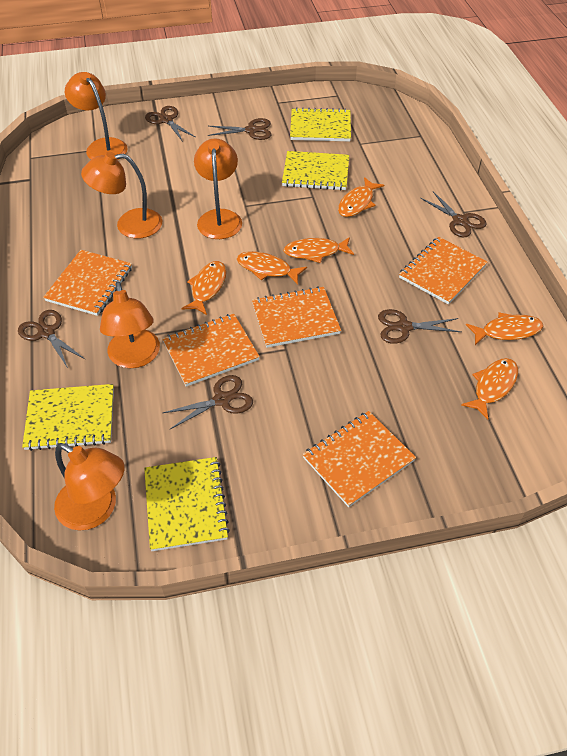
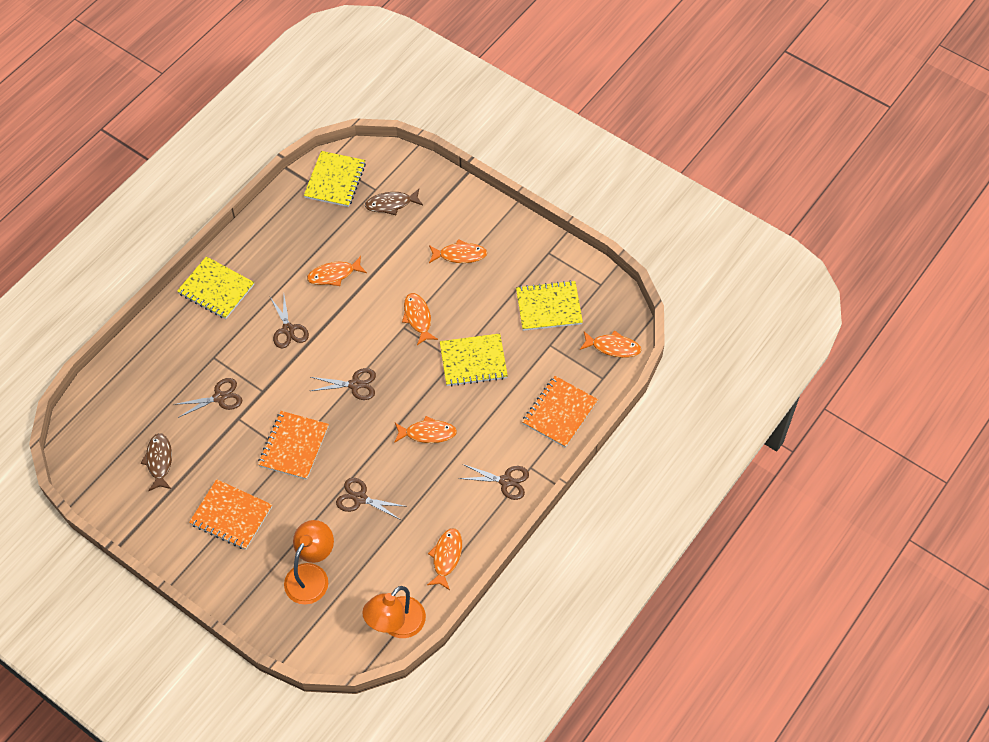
brown fish: none = 0 -> [141,433,172,491] [365,189,423,215] = 2
brown scissors: [18,310,86,368] [145,106,195,142] [163,375,253,429] [208,118,271,140] [378,309,461,344] [420,192,486,237] = 6 -> [173,378,243,418] [269,296,309,349] [311,368,376,400] [336,478,407,520] [459,464,529,500] = 5
orange lamp: [54,443,125,530] [65,72,128,160] [81,152,162,239] [100,281,160,368] [194,138,242,239] = 5 -> [284,520,334,605] [362,586,426,638] = 2
orange notebook: [43,250,132,316] [162,314,260,387] [252,286,341,348] [302,411,416,507] [399,237,488,304] = 5 -> [189,479,272,550] [258,411,329,480] [522,376,598,448] = 3

